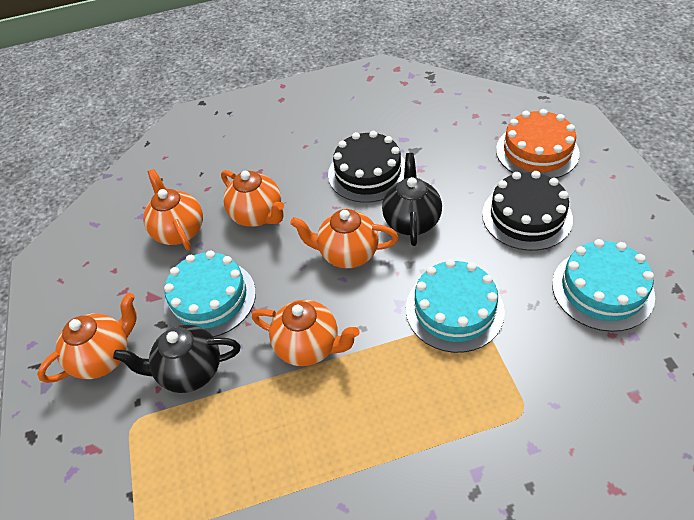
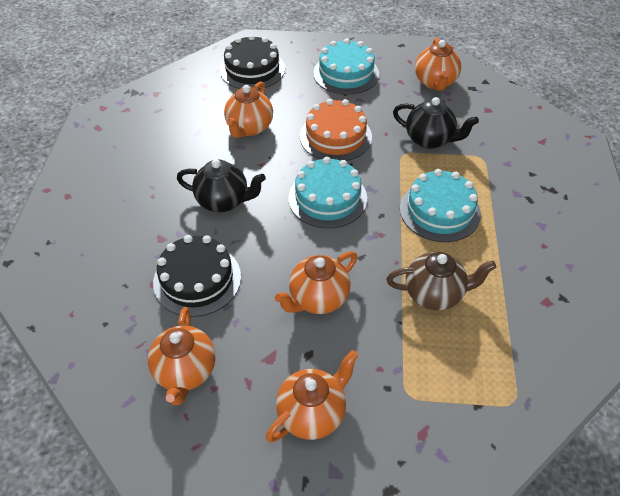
brown teapot: none = 0 -> [386,252,496,311] = 1

